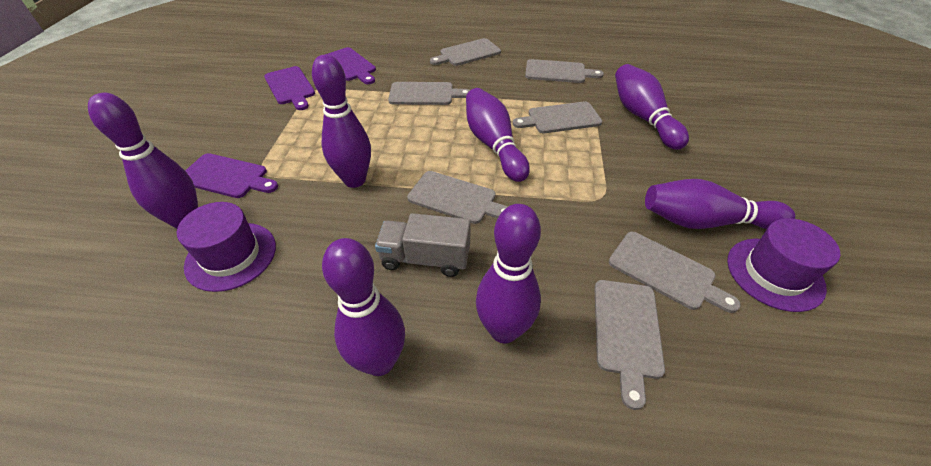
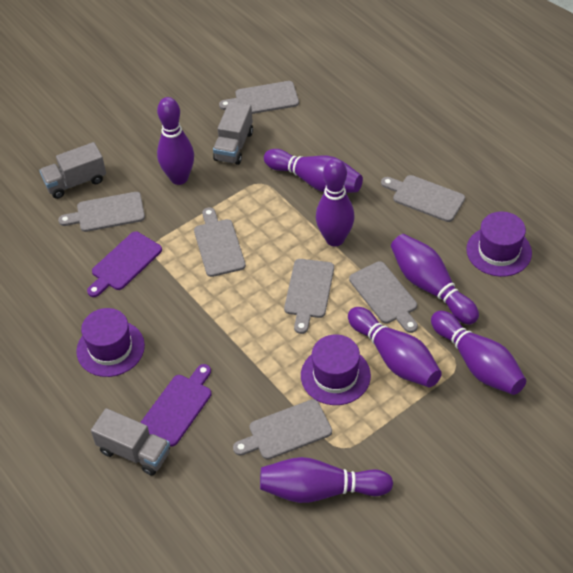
grey truck: [375,213,471,277] = 1 -> [39,142,106,199] [91,408,170,476] [213,101,253,165] = 3
purple cutting board: [185,153,278,198] [264,66,315,110] [327,47,376,84] = 3 -> [87,231,162,297] [140,364,211,447] = 2
purple hat: [177,202,276,292] [727,218,841,312] = 2 -> [76,308,145,377] [301,334,371,405] [466,212,532,277] = 3

